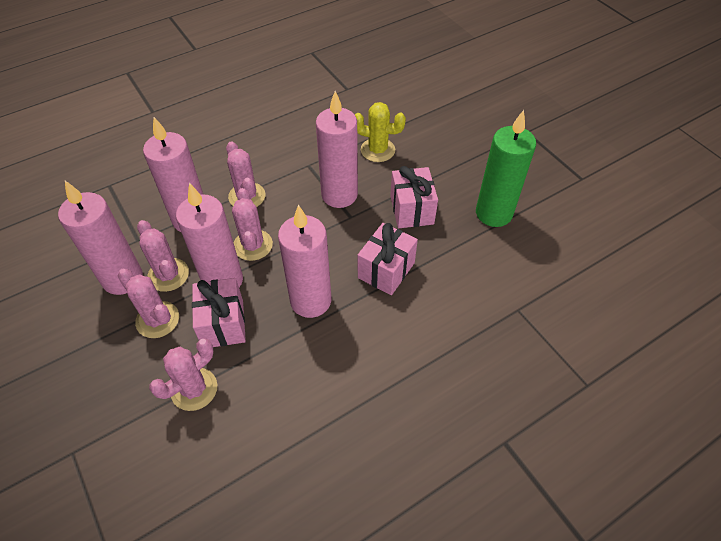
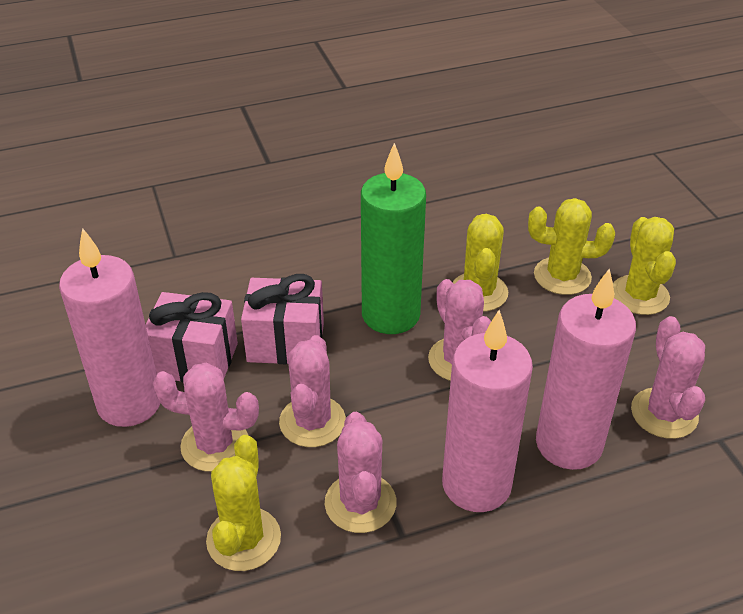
pink candle: [58,181,143,295] [143,117,204,232] [176,183,243,288] [278,205,331,318] [316,91,358,208] = 5 -> [59,228,160,427] [442,310,533,512] [536,268,636,470] = 3
pink gift: [192,278,246,347] [358,223,418,295] [390,166,438,228] = 3 -> [145,292,238,382] [241,274,324,364] = 2
yellow cactus: [355,102,406,162] = 1 -> [206,435,281,571] [453,214,508,312] [528,198,615,295] [613,217,676,315] = 4

